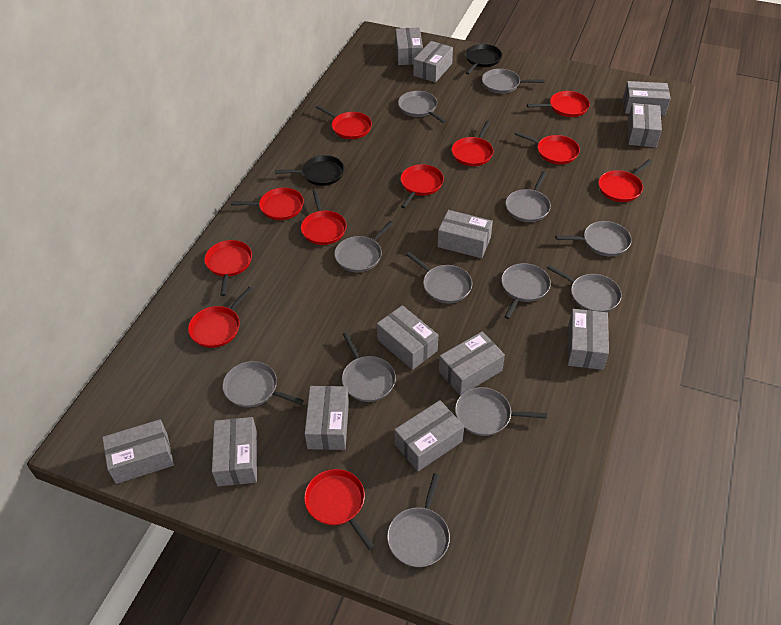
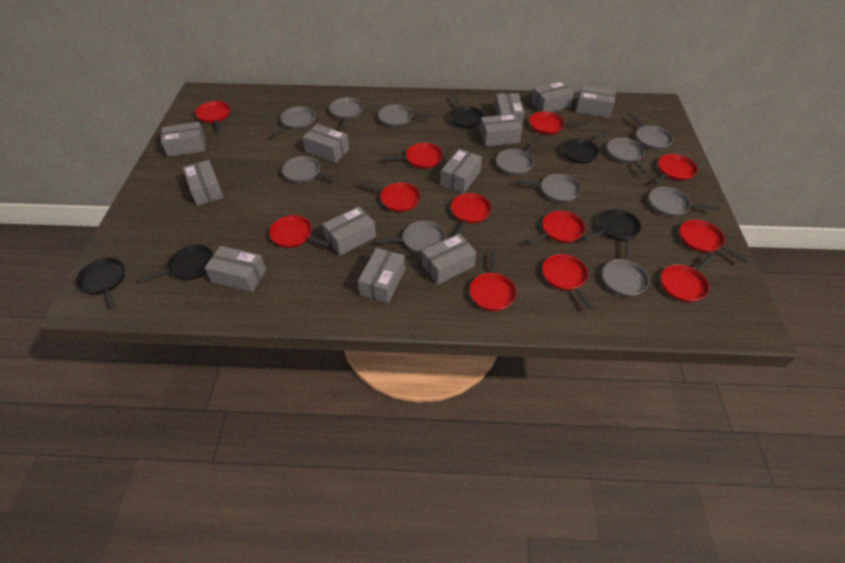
black pan: [275,155,344,186] [465,44,502,75] = 2 -> [76,258,125,309] [138,245,214,282] [449,93,484,128] [562,130,608,164] [583,209,641,241] = 5
grey pan: [222,361,304,407] [334,221,394,272] [342,332,396,402] [387,473,450,567] [398,91,446,123] [406,252,472,303] [455,387,547,436] [482,69,544,94] [501,263,551,319] [505,172,551,222] [547,265,622,312] [555,221,632,256] = 12 -> [271,106,315,136] [282,156,338,183] [329,97,363,129] [376,221,446,254] [378,104,433,127] [496,139,541,175] [517,174,581,203] [602,238,649,296] [607,138,648,174] [629,112,673,150] [649,187,719,216] = 11
red pan: [188,287,253,348] [204,240,252,296] [231,188,304,220] [301,190,347,245] [304,469,374,550] [316,105,372,139] [400,164,444,208] [451,121,494,166] [514,131,580,164] [527,91,590,117] [598,159,652,202] = 11 -> [195,101,230,131] [269,215,331,248] [360,181,420,212] [383,143,443,169] [451,193,492,235] [470,250,517,311] [527,211,585,245] [529,111,587,135] [542,254,593,310] [653,154,698,184] [661,253,715,302] [680,220,748,263] = 12

